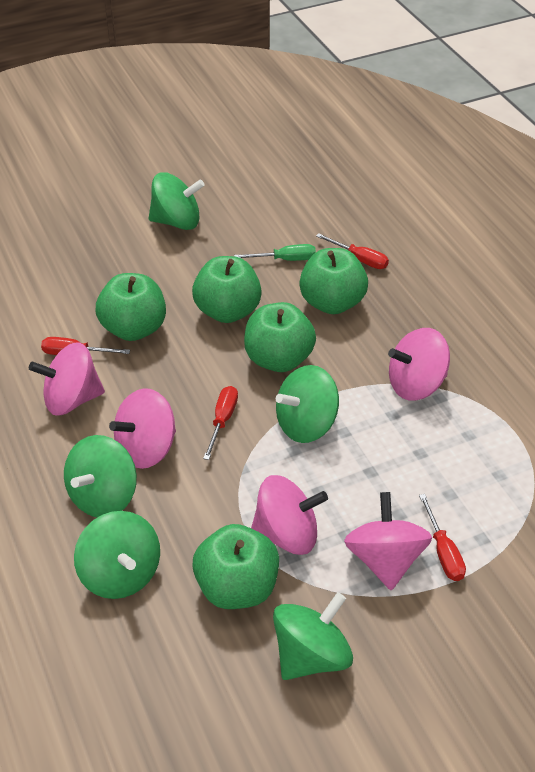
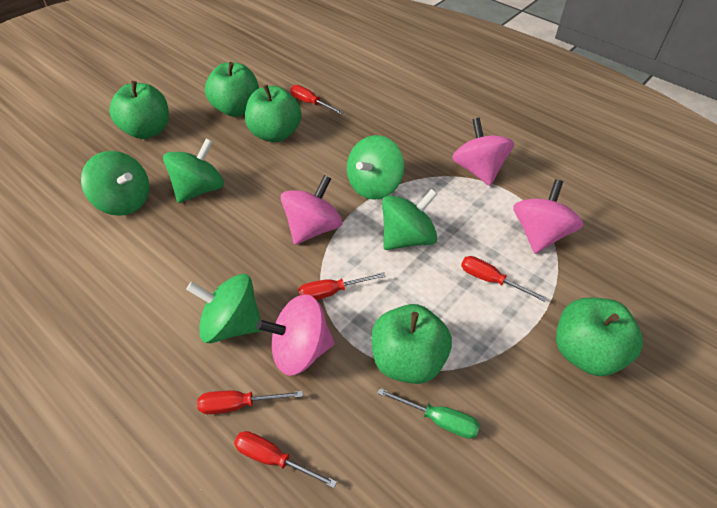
pink spinning top: [29,342,105,416] [109,388,176,469] [251,475,328,555] [344,492,432,590] [388,328,450,401] = 5 -> [256,295,335,376] [281,175,343,245] [452,118,514,186] [513,179,583,254] = 4
red screwdriver: [41,337,130,355] [203,386,238,460] [316,233,389,269] [419,494,466,581] = 4 -> [197,391,303,414] [234,431,337,488] [290,85,343,114] [298,272,386,300] [461,256,547,302] = 5

